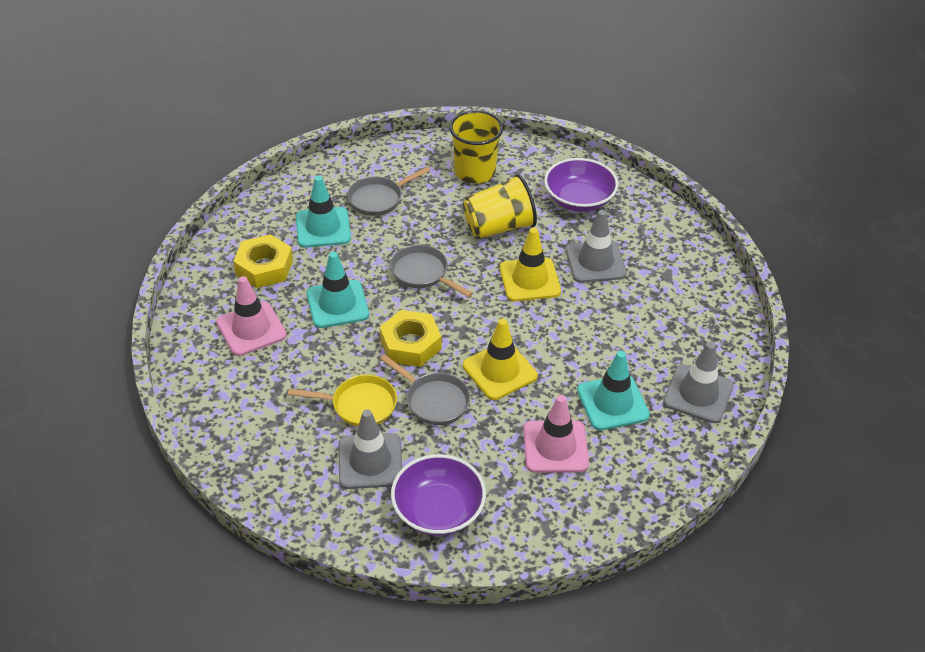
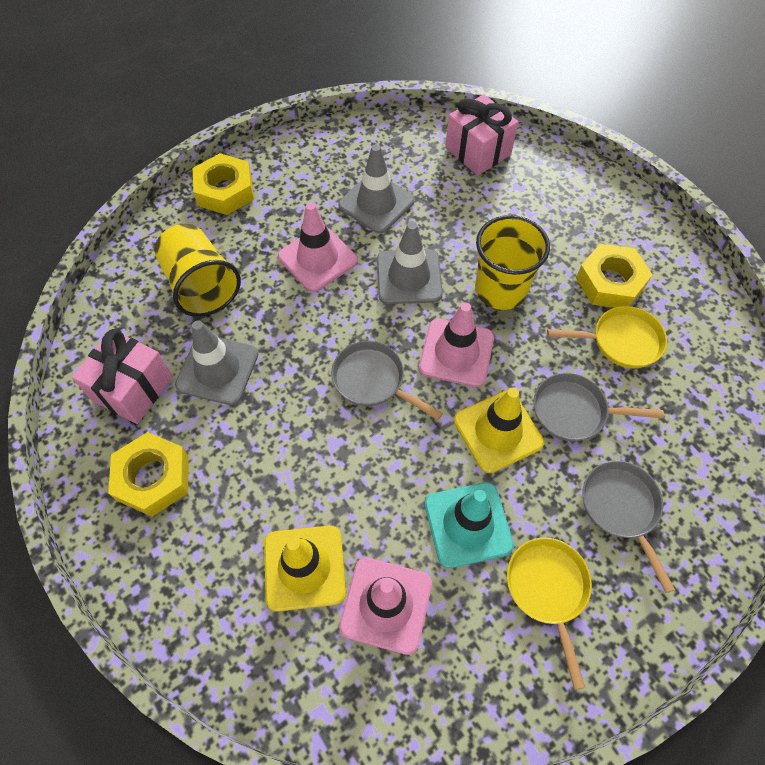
pink gift: none = 0 -> [72,329,173,424] [445,94,518,176] = 2
pink traffic cone: [216,276,287,356] [523,395,589,473] = 2 -> [278,202,358,292] [339,558,432,655] [419,302,494,387] = 3
purple bowl: [391,454,486,536] [544,158,618,212] = 2 -> none = 0
turquoise traffic cone: [296,176,351,248] [307,252,369,328] [577,351,650,431] = 3 -> [425,482,514,568] = 1
yellow nut: [233,234,293,288] [380,310,441,367] = 2 -> [108,432,189,517] [193,153,254,215] [576,244,652,308] = 3
yellow pan: [288,375,397,427] = 1 -> [507,538,592,690] [547,306,667,368] = 2

